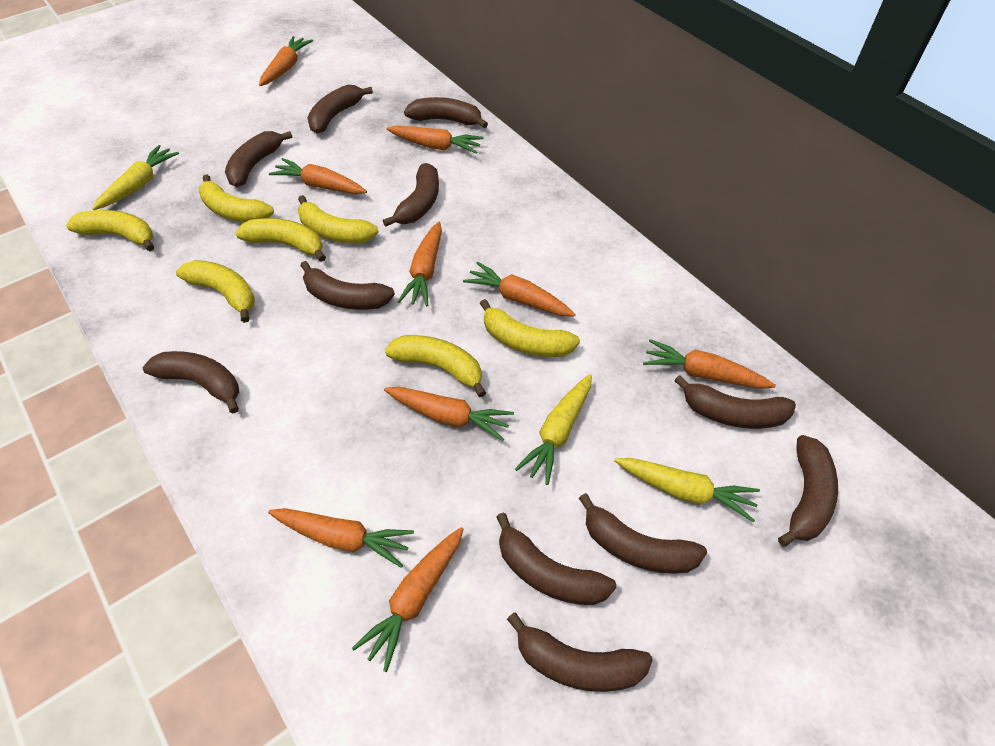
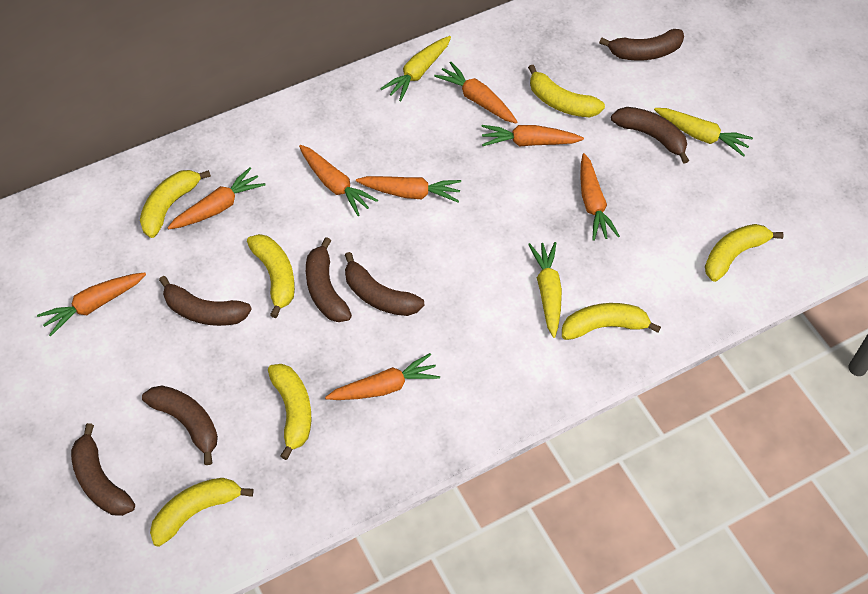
brown banana: [143,351,239,413] [225,131,293,187] [300,261,395,310] [307,85,373,134] [383,163,439,227] [404,97,488,128] [496,512,616,605] [507,613,653,692] [579,493,707,574] [674,375,796,429] [778,435,838,547] = 11 -> [71,423,135,516] [142,386,218,465] [159,276,252,326] [306,237,352,322] [345,252,424,316] [599,29,684,61] [611,107,689,164] = 7
orange carrot: [259,36,313,86] [268,508,414,568] [269,158,367,194] [352,527,463,672] [384,387,514,441] [387,125,483,154] [397,222,442,306] [463,262,576,317] [643,339,776,389] = 9 -> [37,272,146,337] [167,167,265,229] [299,145,378,216] [325,353,440,400] [356,176,461,203] [434,62,517,124] [482,125,584,146] [580,153,620,241] = 8

